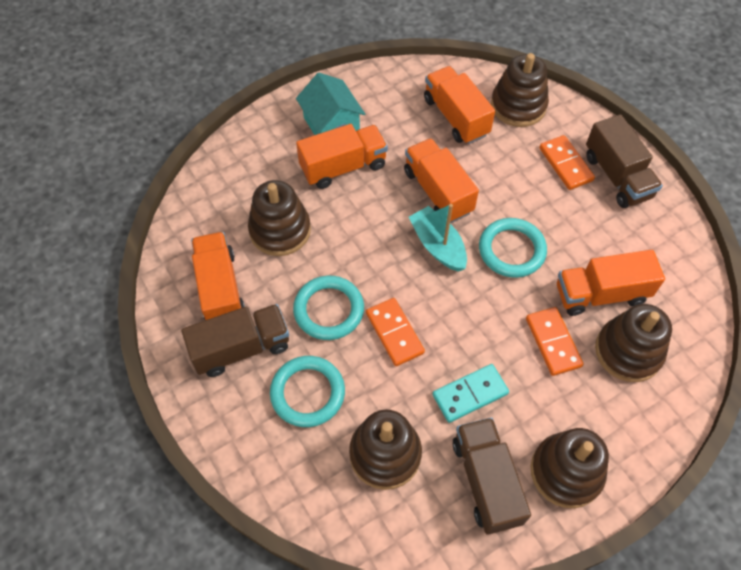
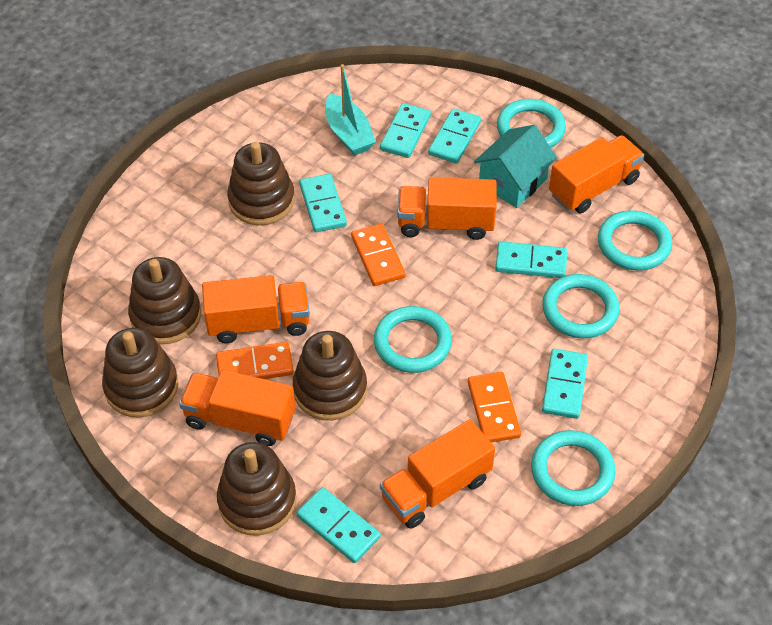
brown truck: [181,304,289,377] [453,417,531,535] [586,114,663,208] = 3 -> none = 0
turquoise domino: [432,364,509,423] = 1 -> [297,487,381,563] [299,174,347,232] [380,103,431,158] [428,108,481,164] [495,241,567,278] [542,349,588,419] = 6
turquoise ring: [270,356,345,427] [293,276,364,340] [479,218,547,278] = 3 -> [374,306,452,373] [497,99,566,148] [531,430,616,506] [542,274,620,338] [598,210,672,271] = 5

